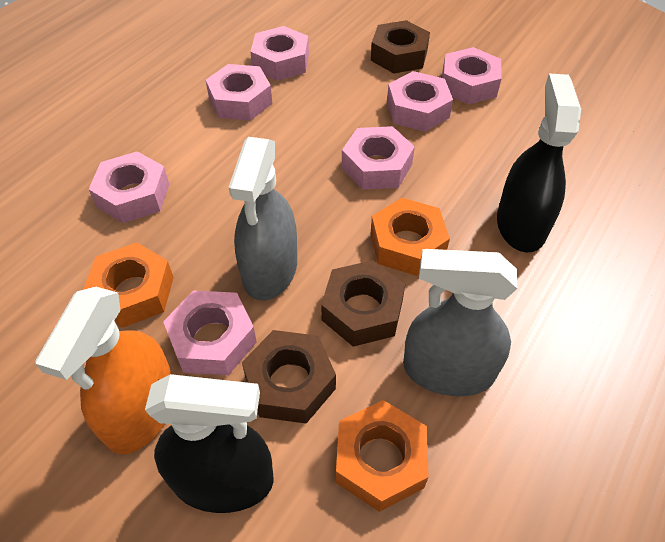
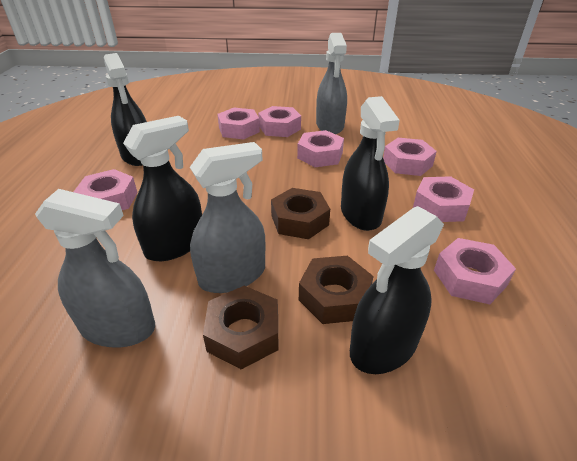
black spray bottle: [145,374,274,513] [497,74,581,253] = 2 -> [104,53,147,166] [123,116,202,261] [341,96,400,231] [350,206,444,374] = 4
grey spray bottle: [228,137,297,300] [403,249,517,396] = 2 -> [35,189,155,347] [190,142,266,293] [316,33,347,134] = 3
orange nut: [83,242,174,328] [336,400,429,512] [371,198,450,276] = 3 -> none = 0
orange spray bottle: [35,287,172,454] = 1 -> none = 0

